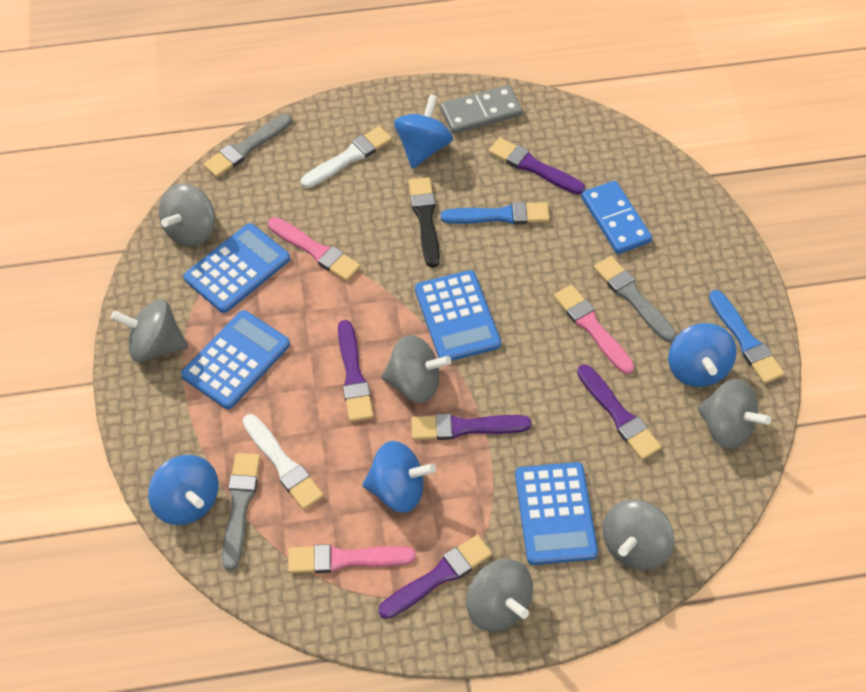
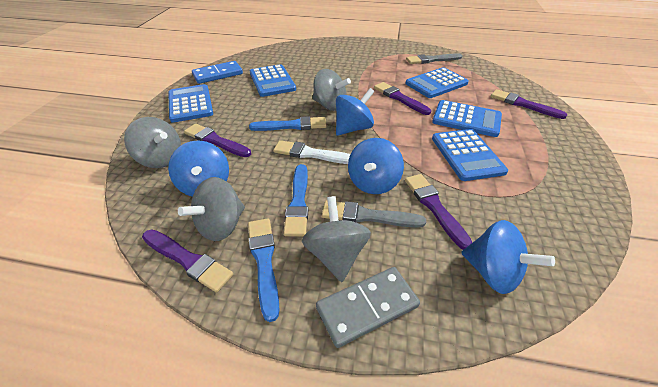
black brush: [409,177,440,268] = 1 -> none = 0
blue brush: [441,202,550,224] [709,290,784,384] = 2 -> [248,218,279,322] [249,116,327,131] [284,164,308,236] = 3
blue calculator: [181,310,290,409] [183,223,290,313] [415,270,501,361] [515,462,598,565] = 4 -> [168,84,213,123] [250,64,296,97] [405,67,469,98] [432,100,502,137] [432,129,508,181] = 5
grey brush: [203,114,292,178] [222,453,260,570] [594,256,676,342] = 3 -> [322,201,426,228] [406,53,463,64] = 2
grey spinning top: [111,299,188,362] [158,183,215,247] [381,335,451,403] [466,559,533,632] [603,500,674,570] [697,379,771,449] = 6 -> [124,117,181,168] [178,177,245,241] [302,196,371,282] [313,69,351,111] = 4
pink brush: [268,217,361,281] [288,544,416,573] [554,285,634,374] = 3 -> none = 0
white brush: [243,414,324,510] [301,126,392,188] = 2 -> [273,140,351,164] = 1

